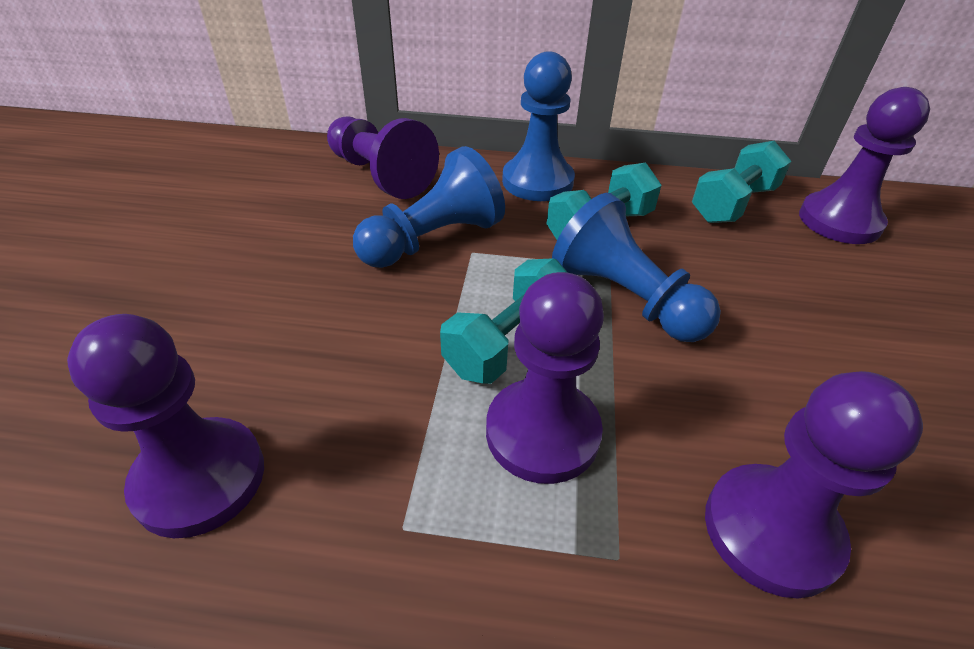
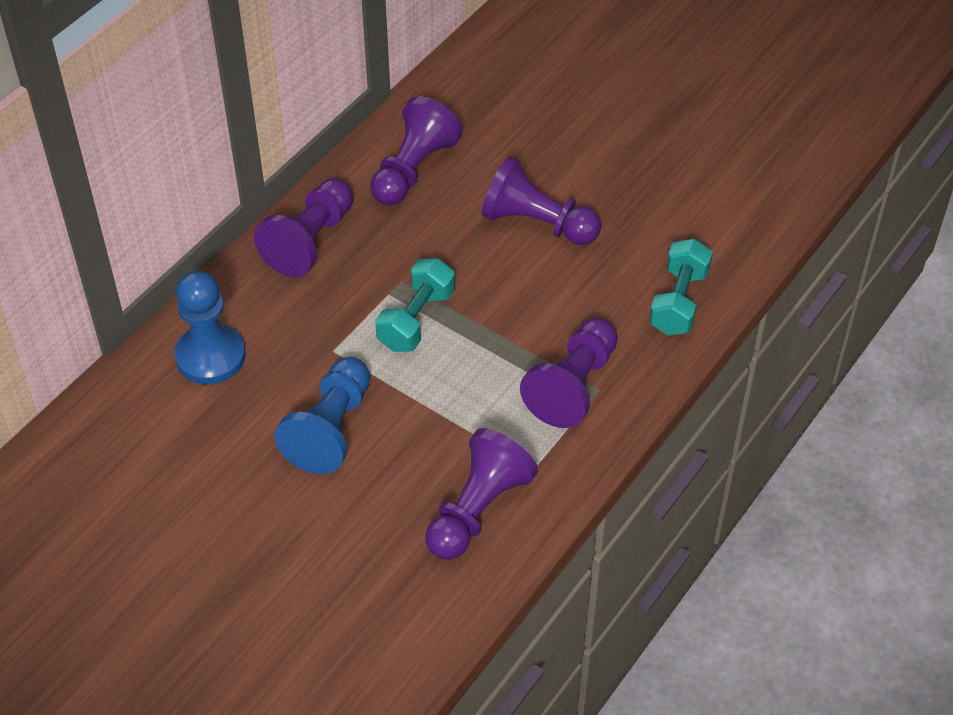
blue pawn: [353,146,505,268] [502,51,575,201] [552,193,721,342] = 3 -> [174,271,246,384] [274,357,370,474] = 2
turquoise dumbbell: [440,258,568,384] [547,163,661,240] [692,141,791,223] = 3 -> [375,258,455,352] [649,239,713,336] = 2

